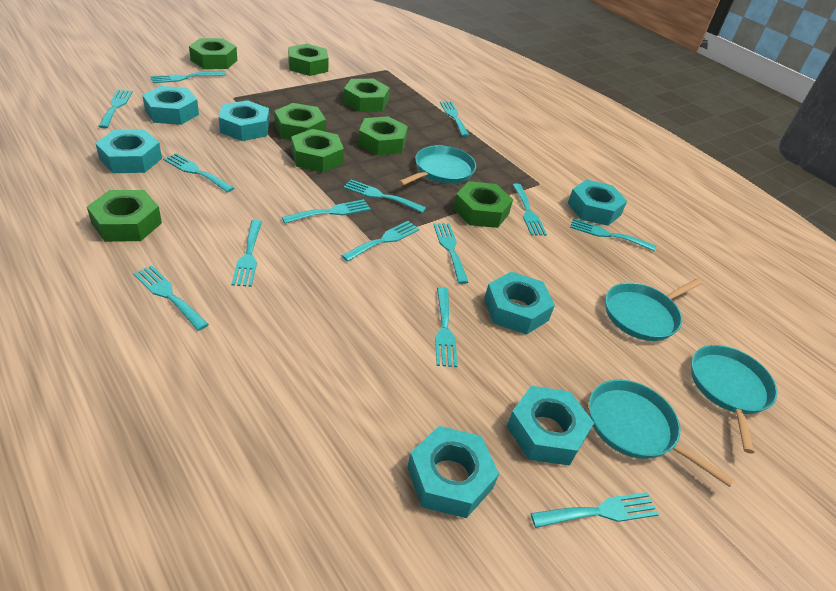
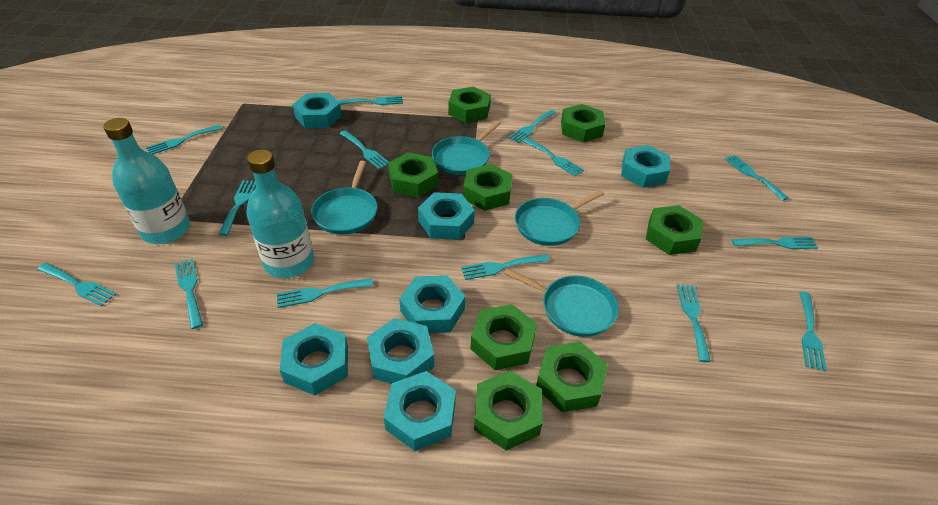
turquoise bottle: none = 0 -> [104,118,190,244] [246,150,314,278] = 2

